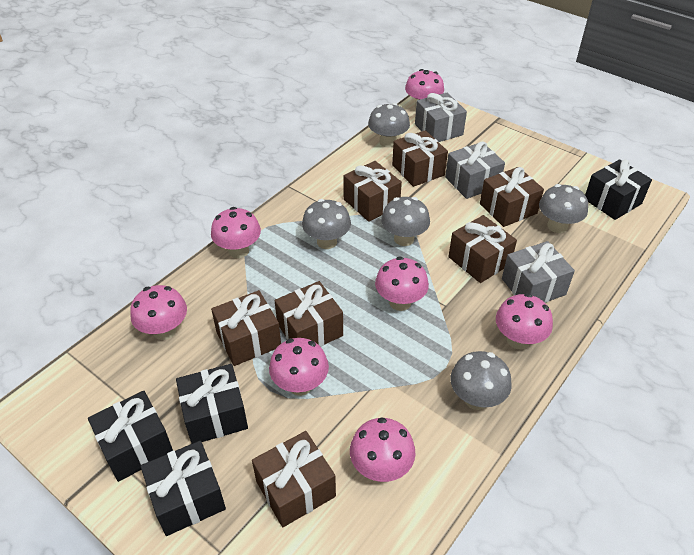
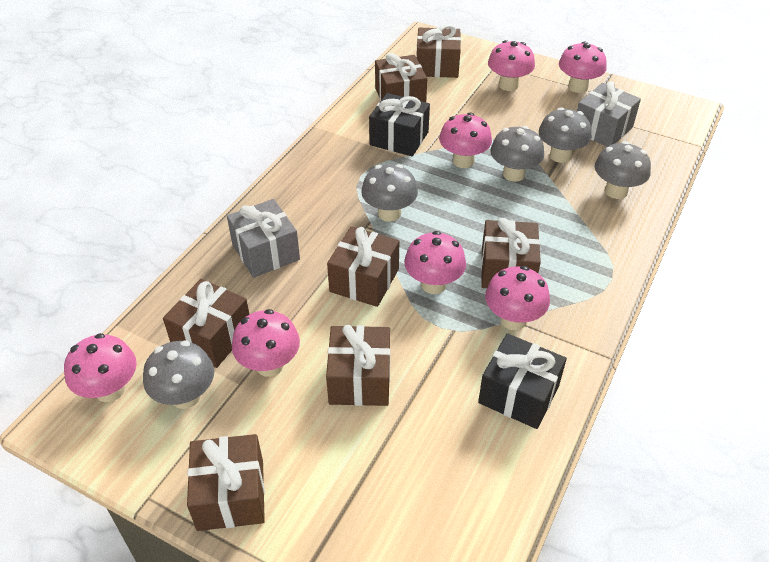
black gift: [88,391,173,482] [140,441,226,536] [176,364,248,444] [585,159,652,220] = 4 -> [369,93,430,156] [478,333,567,429] = 2
grey gift: [415,93,467,142] [445,141,505,199] [502,241,575,303] = 3 -> [227,199,300,278] [577,81,641,147] = 2

